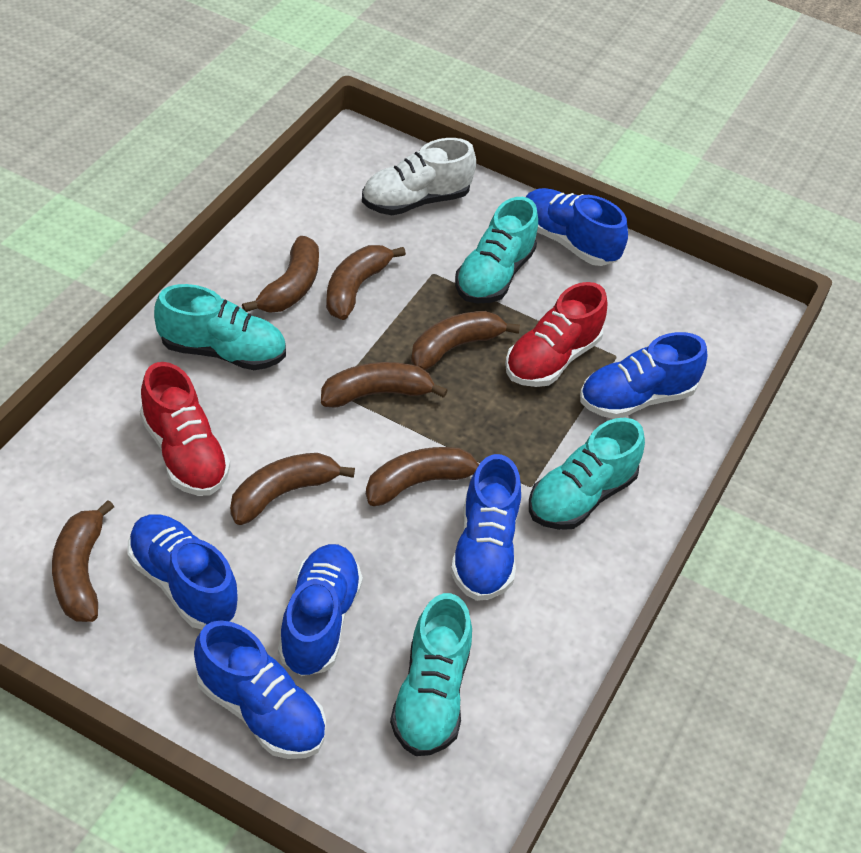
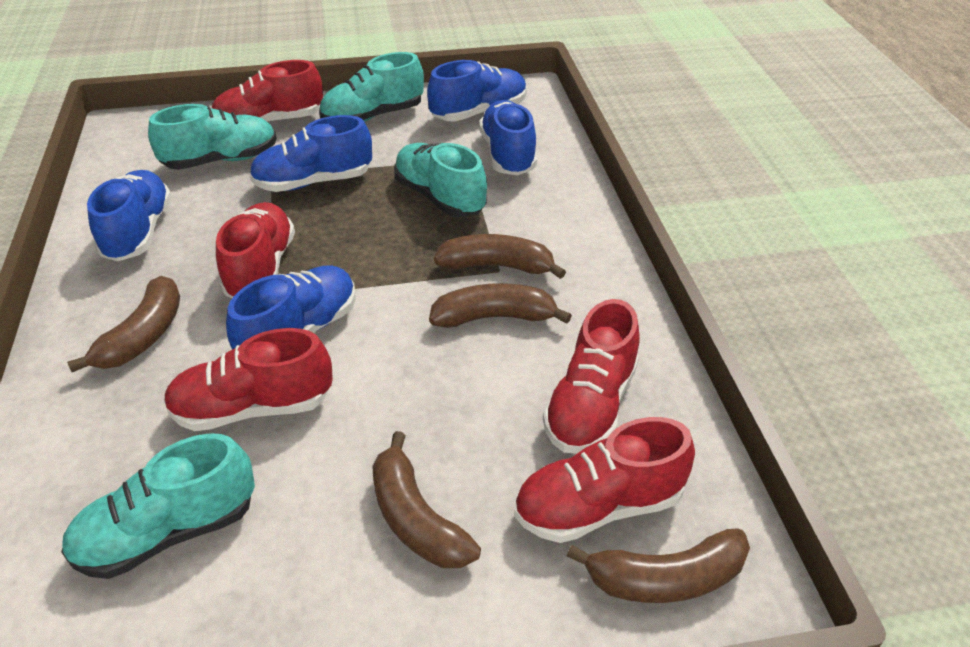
blue shoe: [127,514,238,629] [194,620,326,759] [278,544,363,676] [451,454,521,601] [526,188,628,266] [580,332,707,419] = 6 -> [87,170,172,261] [226,265,356,349] [249,115,372,192] [427,60,527,122] [479,100,537,176] = 5
brown banana: [52,500,114,622] [230,453,355,525] [242,236,319,313] [321,362,448,408] [326,245,406,320] [366,447,479,506] [411,311,520,370] = 7 -> [67,276,180,372] [372,431,481,568] [429,283,572,328] [434,234,566,279] [567,528,750,603] = 5
red shoe: [140,362,230,496] [505,282,607,387] = 2 -> [164,328,333,431] [212,60,323,122] [216,202,295,298] [514,417,695,543] [543,299,640,454] = 5
white shoe: [362,138,476,215] = 1 -> none = 0

